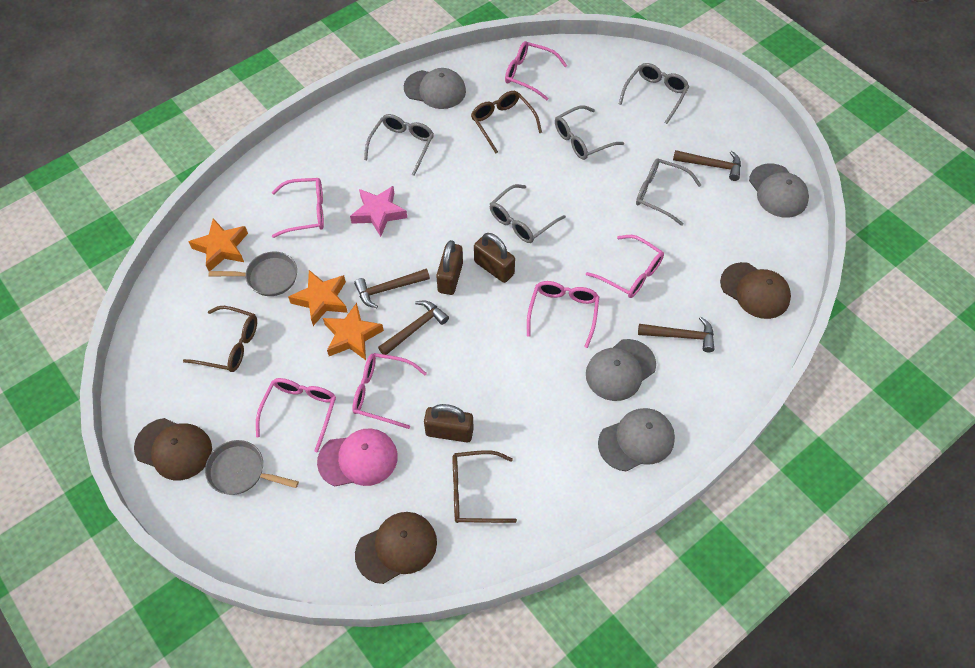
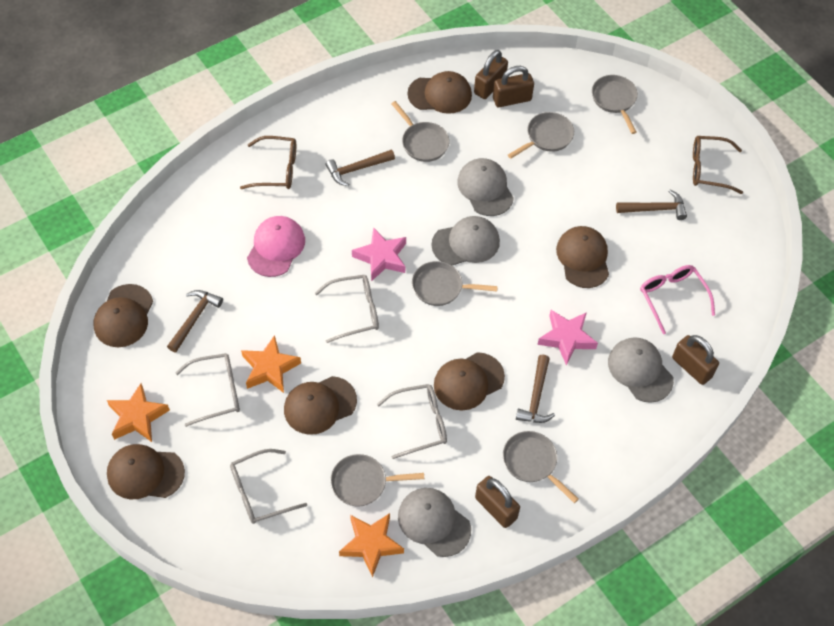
brown cap: [134,418,212,480] [355,512,437,584] [720,262,791,319] = 3 -> [93,284,153,347] [107,444,185,499] [284,376,357,435] [407,71,472,114] [434,352,505,410] [556,226,609,288] = 6
brown glasses: [183,306,257,372] [452,450,517,523] [471,91,542,154] = 3 -> [240,136,296,189] [693,136,743,194] = 2
brown padlock: [424,404,474,442] [436,240,463,295] [474,233,515,283] = 3 -> [474,50,508,99] [475,476,520,528] [493,66,534,107] [672,335,719,385] = 4
grey glasses: [364,114,434,176] [490,184,566,243] [555,105,624,160] [619,63,689,124] [636,158,701,226] = 5 -> [176,353,240,427] [230,449,307,524] [315,275,379,343] [377,384,447,459] = 4
grey pan: [205,440,299,495] [209,252,297,296] = 2 -> [330,454,424,507] [391,101,450,162] [412,261,498,306] [503,431,579,503] [508,112,574,159] [592,75,638,134] = 6
pink glasses: [256,378,336,452] [272,178,324,238] [352,353,427,429] [505,41,567,100] [527,281,599,348] [586,235,664,298] = 6 -> [640,265,715,334] = 1
pink star: [350,186,407,237] = 1 -> [352,227,406,281] [537,310,598,366] = 2

